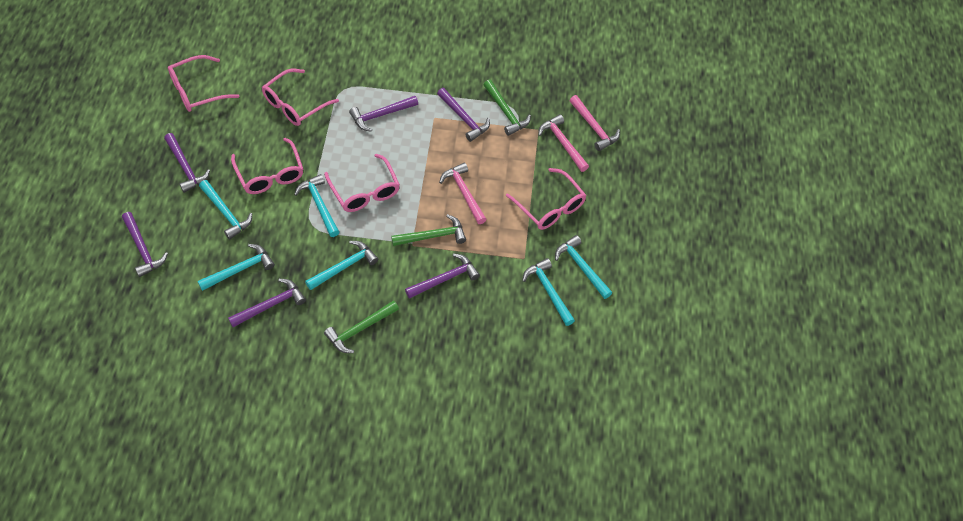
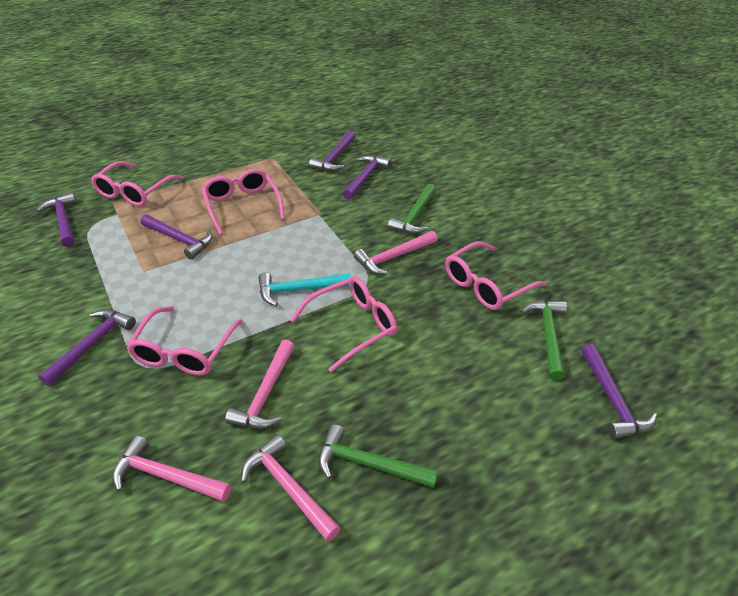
pink hammer: [439,162,487,224] [538,114,589,172] [569,95,620,151] = 3 -> [112,435,231,502] [225,340,295,429] [241,434,341,542] [354,231,437,275] = 4
turquoise hammer: [198,244,275,291] [199,180,252,240] [294,174,339,237] [305,241,379,290] [522,258,575,326] [555,235,612,299] = 6 -> [258,273,351,306] = 1

